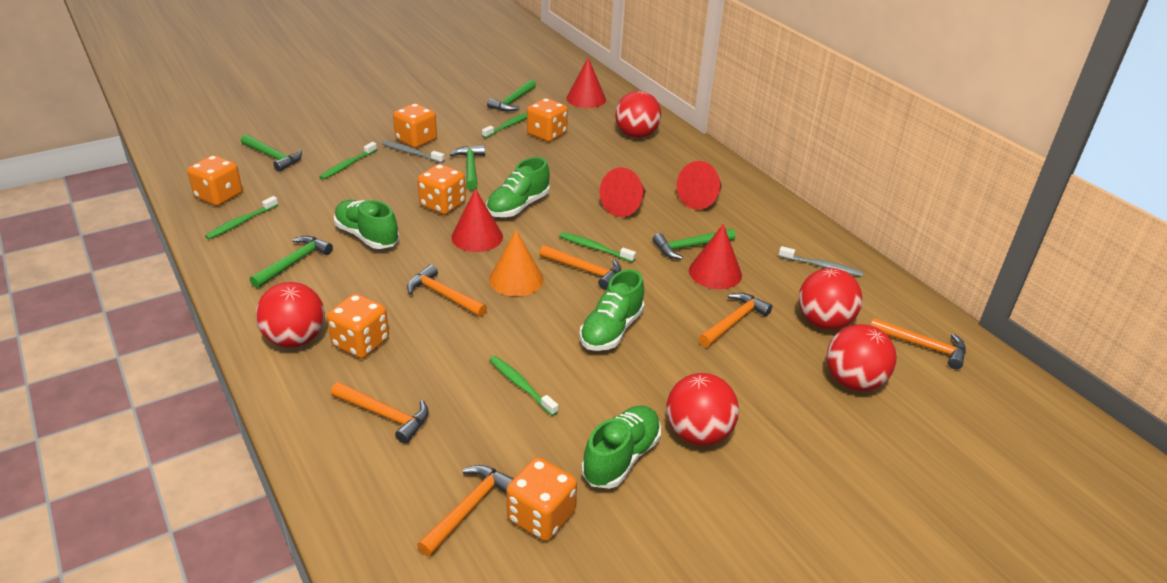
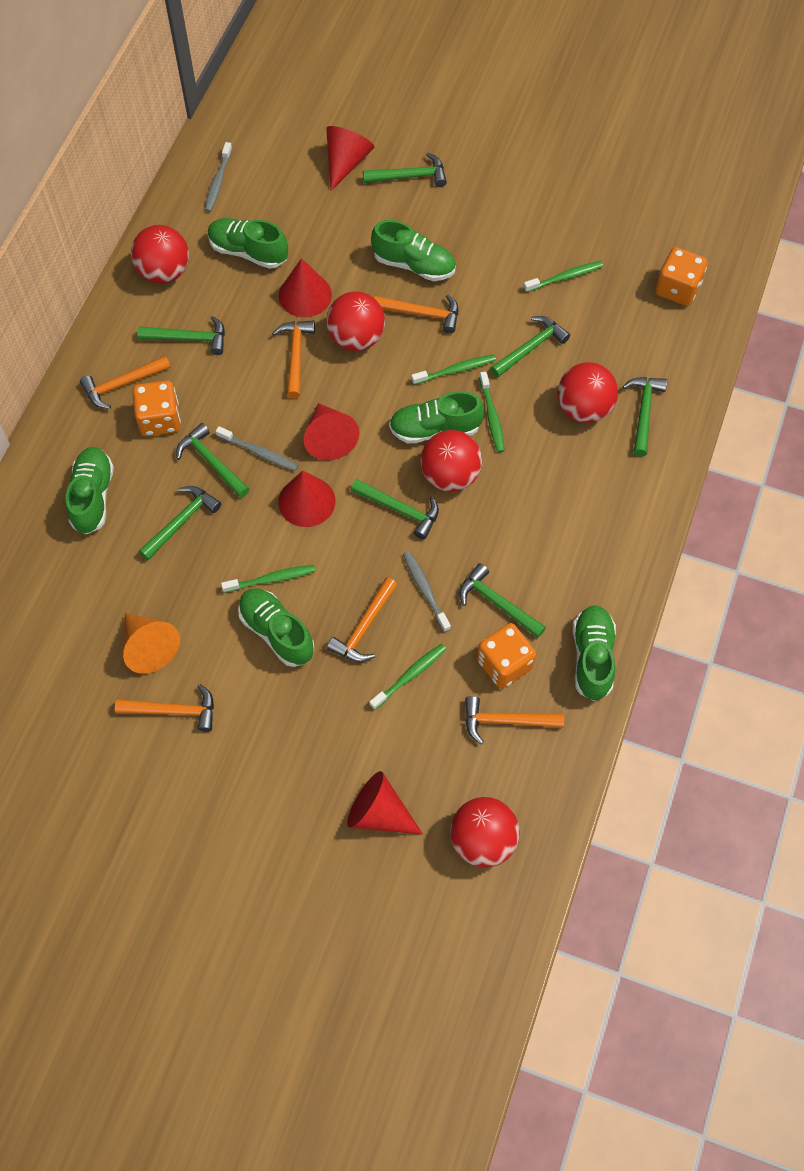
green hammer: [241,134,302,172] [250,236,333,288] [450,145,485,190] [487,80,536,111] [652,228,736,260] = 5 -> [137,316,225,355] [139,486,221,561] [176,423,250,498] [351,479,439,540] [363,153,447,187] [459,563,546,638] [490,316,570,378] [622,377,667,457] = 8
green shoe: [334,200,399,249] [486,157,550,217] [580,269,645,351] [582,405,661,489] = 4 -> [66,447,114,534] [208,218,288,269] [238,588,314,667] [371,220,456,281] [389,391,484,443] [573,605,616,701] = 6
grey toothbrush: [382,141,445,163] [779,246,863,277] = 2 -> [205,142,232,212] [216,426,298,471] [403,551,451,632] = 3
orange dice: [187,155,242,206] [327,294,389,359] [393,103,437,148] [417,164,466,215] [506,457,577,541] [527,98,568,142] = 6 -> [132,380,181,436] [477,623,536,688] [655,247,708,306] = 3

